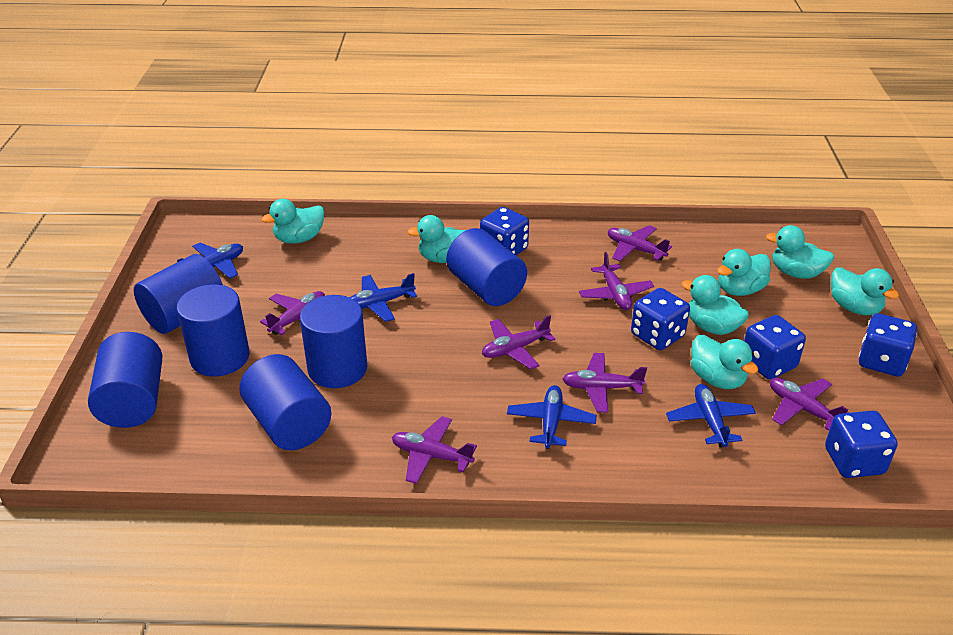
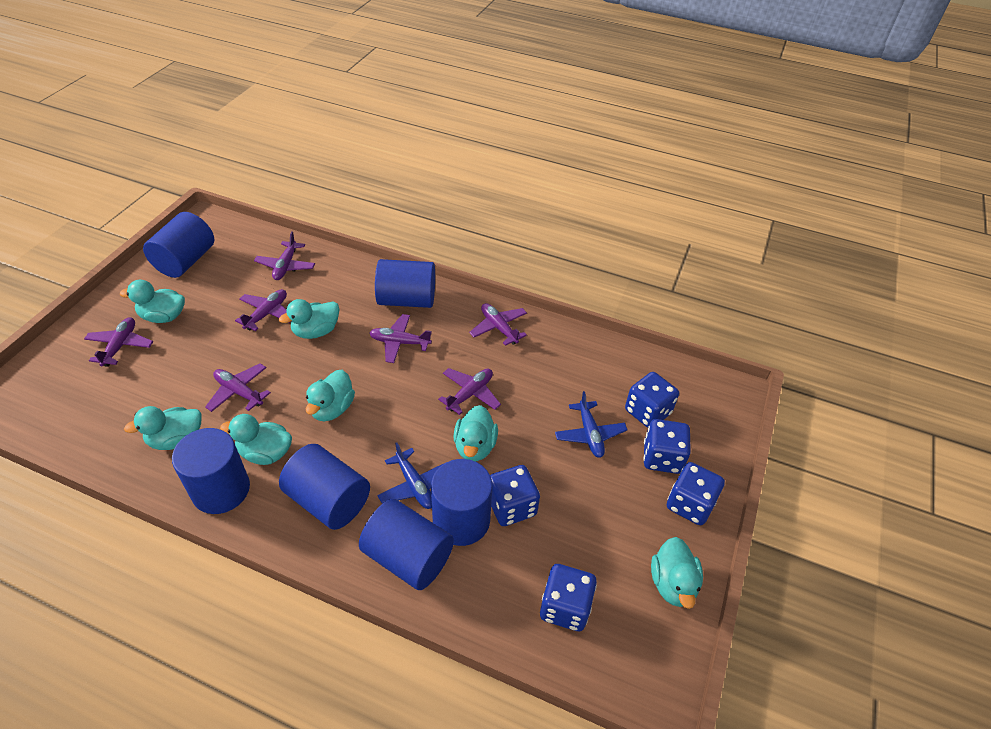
blue plane: [177,243,243,279] [349,273,417,322] [507,385,597,449] [666,384,756,448] = 4 -> [377,442,445,509] [555,391,628,458] = 2

